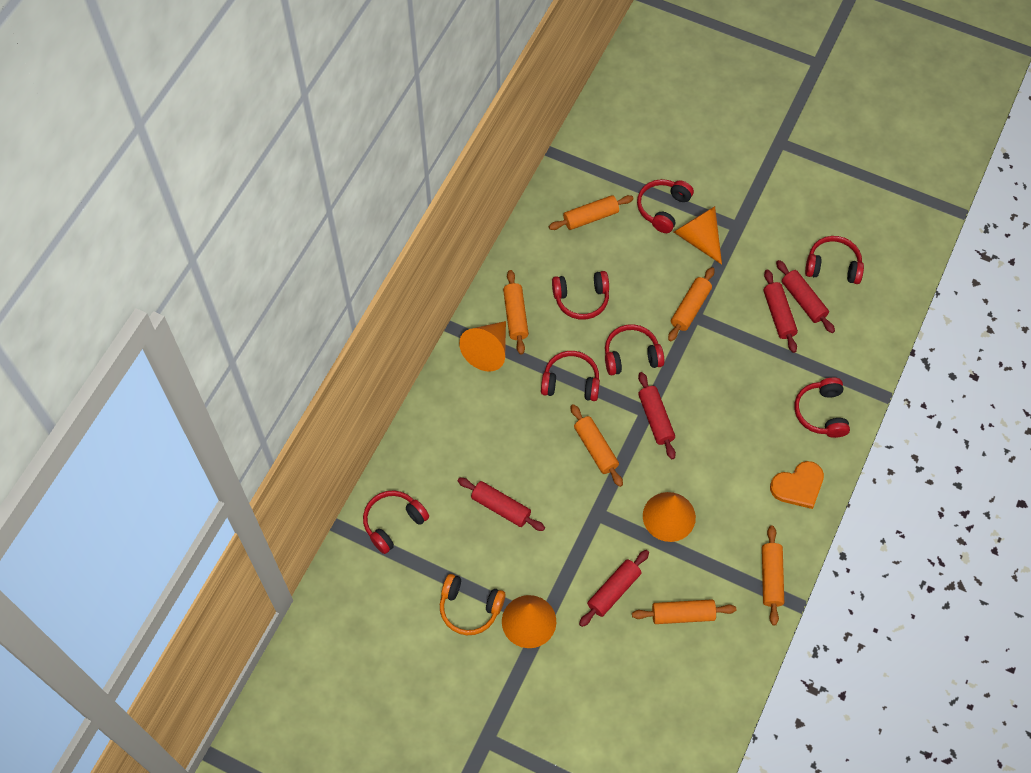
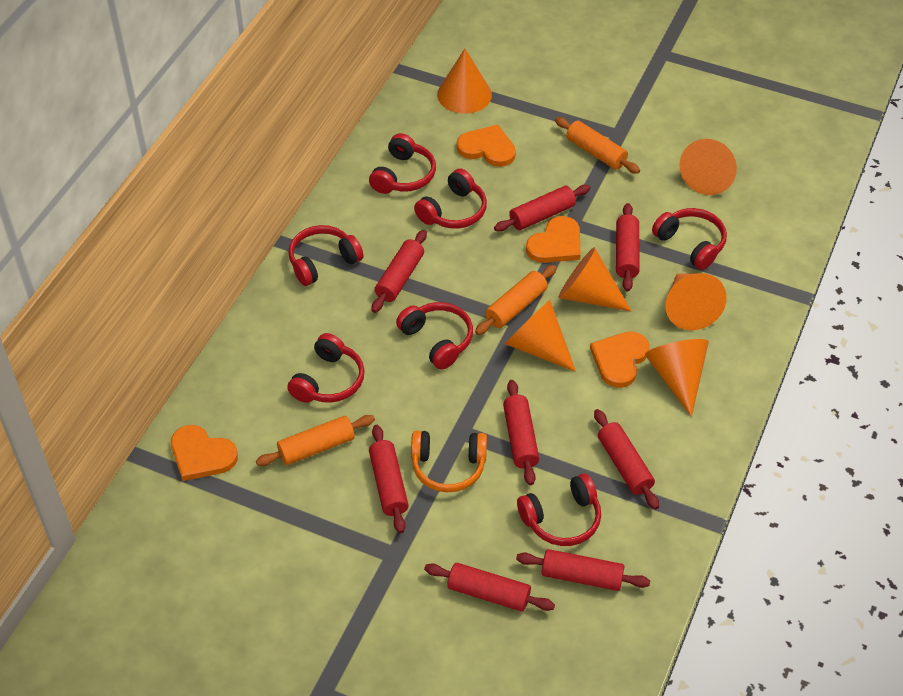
orange cone: [459,321,506,372] [502,595,556,648] [643,492,696,542] [674,206,722,265] = 4 -> [437,49,492,114] [505,300,576,372] [558,247,631,311] [645,339,709,417] [666,273,727,330] [680,139,737,195] = 6
orange heart: [770,461,824,509] = 1 -> [171,425,238,481] [456,125,516,167] [526,216,581,263] [590,331,650,388] = 4
orange rolling pin: [503,270,529,354] [549,195,634,230] [570,404,623,487] [632,599,736,624] [668,267,714,341] [762,525,784,626] = 6 -> [256,415,375,466] [475,265,557,335] [555,117,640,174] = 3
red rolling pin: [458,477,545,531] [579,550,649,627] [638,372,676,459] [764,270,798,353] [776,260,835,333] = 5 -> [369,425,409,533] [372,230,427,313] [424,563,555,612] [494,185,591,232] [503,380,539,485] [516,549,650,591] [594,409,659,510] [616,203,640,291] = 8

